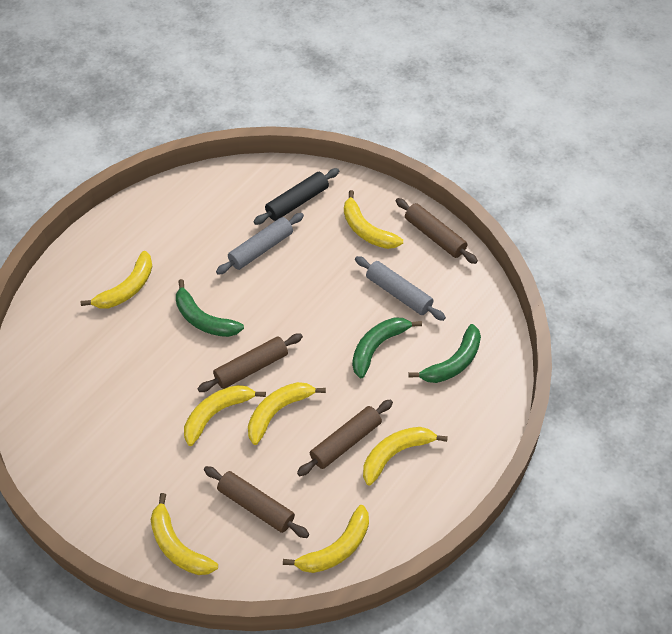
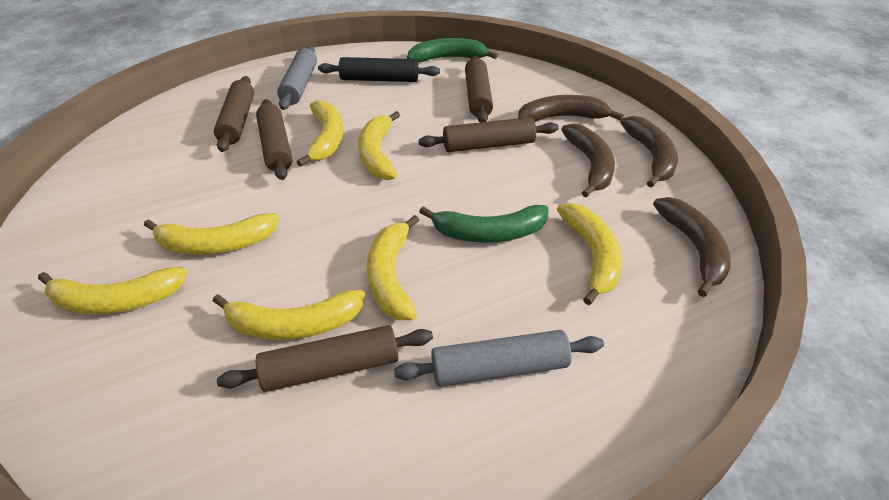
brown banana: none = 0 -> [518,95,623,122] [561,123,615,197] [621,116,678,188] [653,197,731,297] = 4
brown rolling pin: [197,333,303,392] [204,466,309,538] [297,399,393,476] [396,198,478,264] = 4 -> [214,76,254,152] [217,325,433,392] [256,99,292,180] [419,117,559,152] [465,56,493,122] = 5
green banana: [176,279,244,337] [352,317,422,378] [408,324,481,383] = 3 -> [407,38,498,62] [419,205,549,243] = 2

